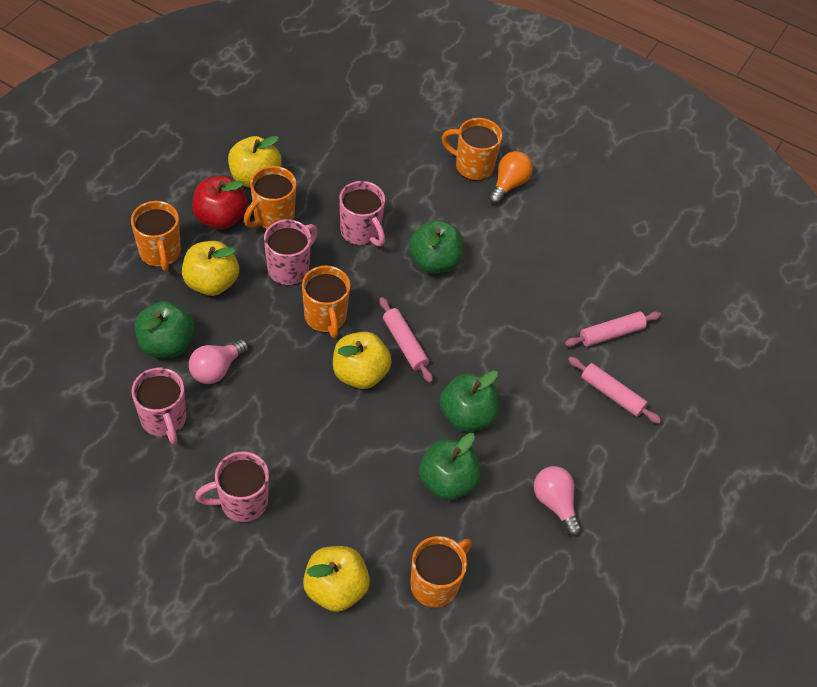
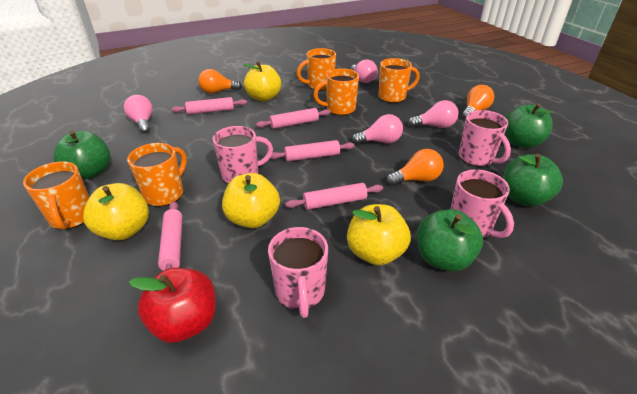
orange light bulb: [489,151,533,204] = 1 -> [198,69,242,94] [387,149,444,186] [462,85,494,120] = 3
pink light bulb: [189,339,248,384] [534,466,582,537] = 2 -> [124,95,153,134] [351,59,378,83] [352,114,403,144] [408,100,459,128] = 4
pink rolling pin: [379,297,433,383] [565,311,661,347] [568,357,662,424] = 3 -> [158,201,182,271] [171,97,247,115] [256,108,331,129] [270,140,355,162] [285,183,383,210] = 5

